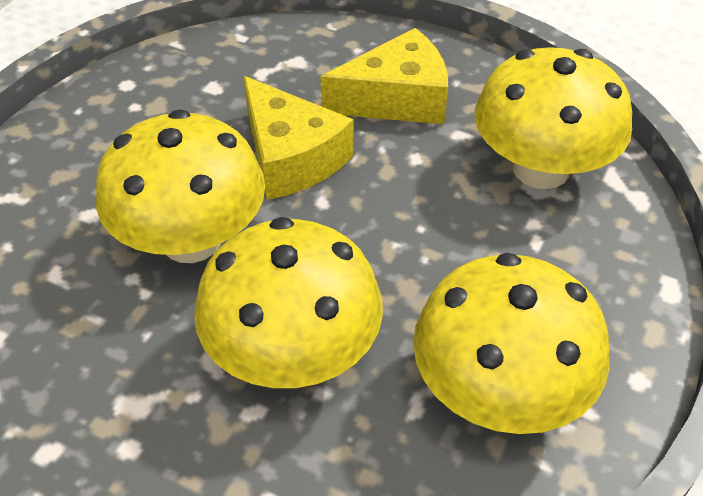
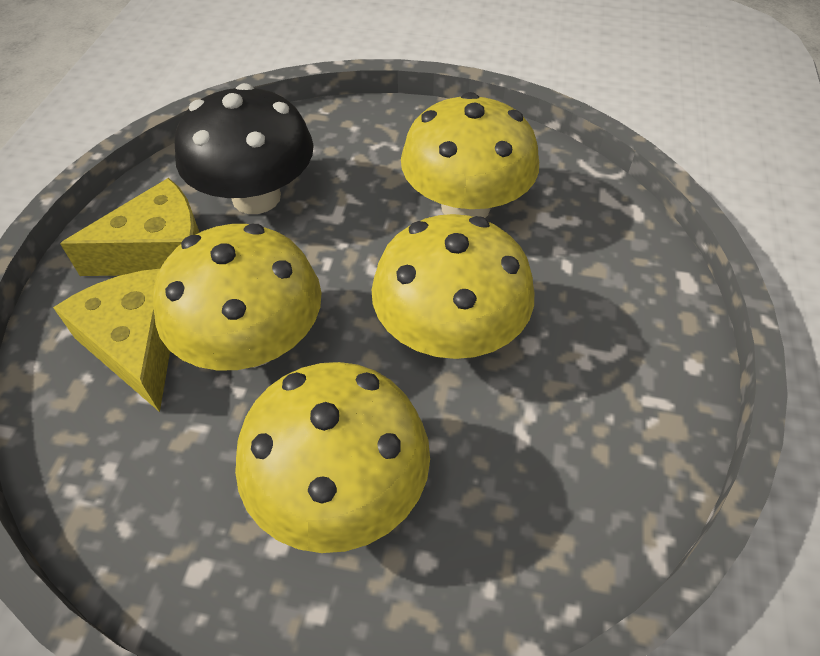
black mushroom: none = 0 -> [174,83,314,214] = 1

